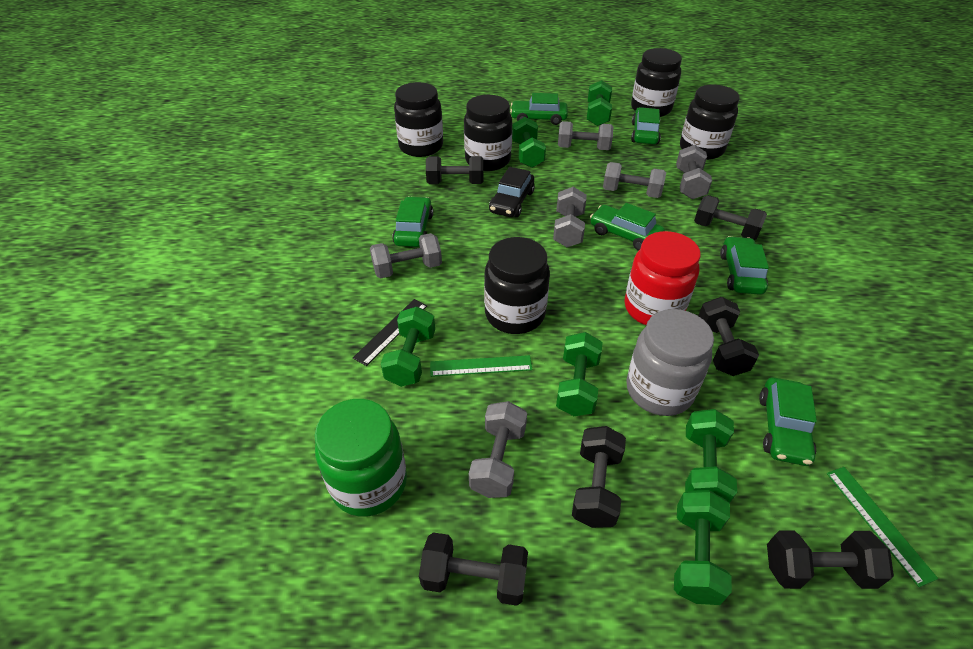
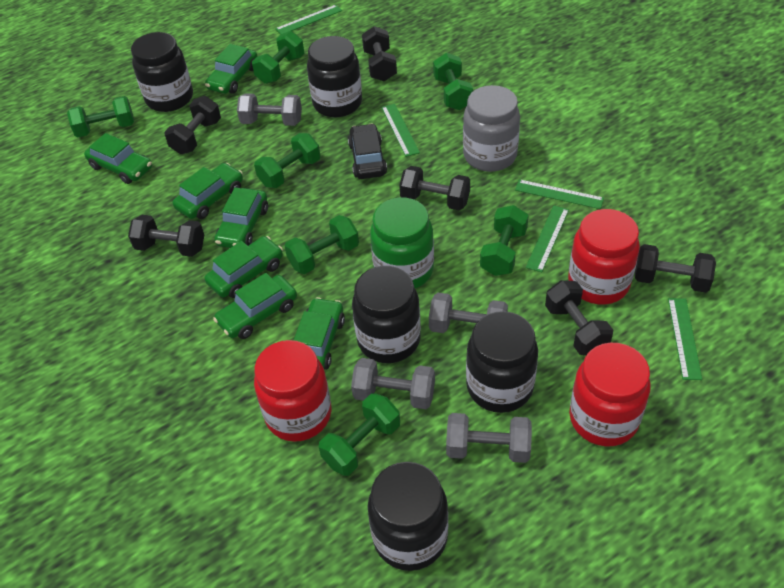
black ruler: [353,299,427,366] = 1 -> none = 0
green car: [392,196,433,247] [510,93,568,125] [590,203,665,251] [631,107,661,145] [720,236,769,295] [759,378,817,466] = 6 -> [84,133,152,184] [173,163,243,219] [205,44,258,94] [205,236,283,298] [213,273,297,339] [214,187,268,248] [294,297,345,370] = 7
green dumbbell: [381,306,435,387] [512,117,546,168] [556,332,603,416] [587,80,612,126] [674,490,732,605] [685,409,737,503] = 6 -> [67,96,134,137] [252,31,304,84] [254,133,320,188] [285,215,359,274] [319,393,400,476] [433,53,473,110] [480,205,529,276] = 7
green ruler: [430,355,532,377] [827,467,938,587] = 2 -> [275,5,342,35] [381,104,420,157] [515,179,604,209] [526,205,569,272] [668,298,702,380] = 5
grey dumbbell: [370,233,442,278] [469,401,527,498] [553,187,587,247] [558,121,614,150] [603,162,666,198] [676,145,712,199] = 6 -> [237,93,302,126] [351,358,435,409] [429,293,508,333] [446,413,532,463] = 4
red jar: [625,231,701,325] = 1 -> [254,340,331,442] [568,209,640,305] [569,343,651,446] = 3

